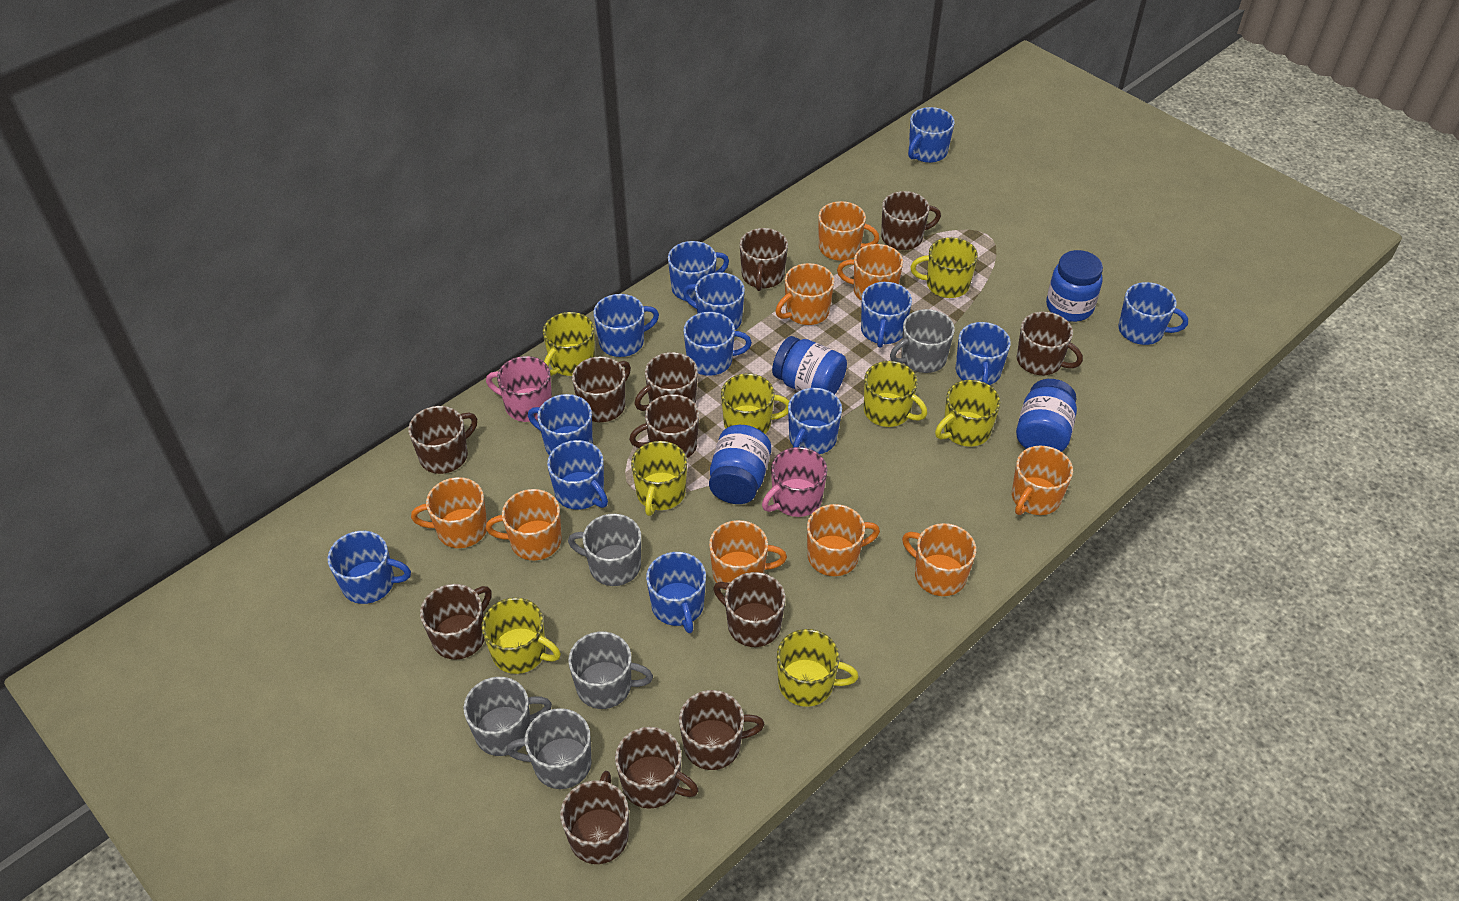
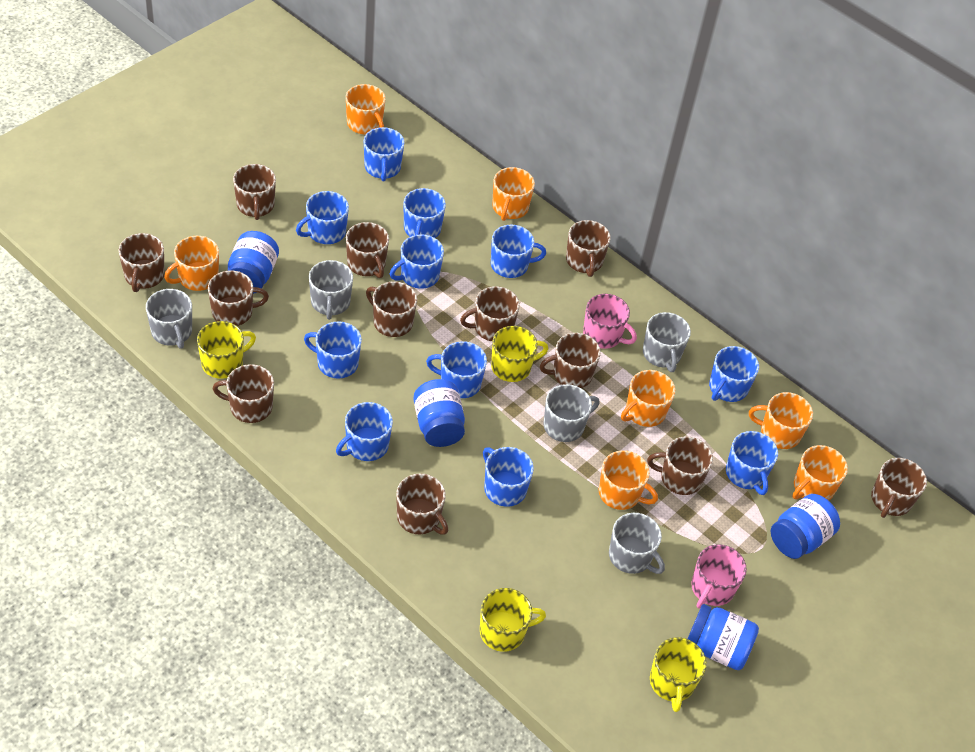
blue mug: [328,531,411,604] [528,394,593,455] [547,440,608,510] [593,294,659,357] [646,552,706,633] [668,241,729,302] [683,272,745,330] [683,312,752,376] [788,388,842,454] [861,282,912,348] [908,107,955,163] [956,322,1011,385] [1119,282,1188,345] = 13 -> [296,191,349,244] [304,321,362,379] [336,402,393,461] [364,127,405,181] [390,234,444,289] [403,188,446,238] [426,341,487,398] [483,447,534,507] [491,225,546,278] [709,346,759,402] [726,431,778,495] = 11
orange mug: [411,477,487,548] [486,489,562,560] [709,520,787,590] [775,263,834,325] [807,504,880,576] [818,201,880,261] [837,244,903,301] [902,523,976,596] [1012,445,1073,515] = 9 -> [164,236,219,291] [346,84,386,134] [492,167,535,221] [599,450,658,510] [621,370,675,427] [749,392,813,449] [793,445,848,501] = 7
yellow mug: [482,598,561,674] [543,312,595,376] [631,441,687,516] [721,373,789,434] [777,629,859,707] [864,361,927,427] [910,237,978,298] [935,380,1001,447] = 8 -> [197,321,256,379] [480,588,546,652] [491,326,548,382] [650,637,707,712] = 4

